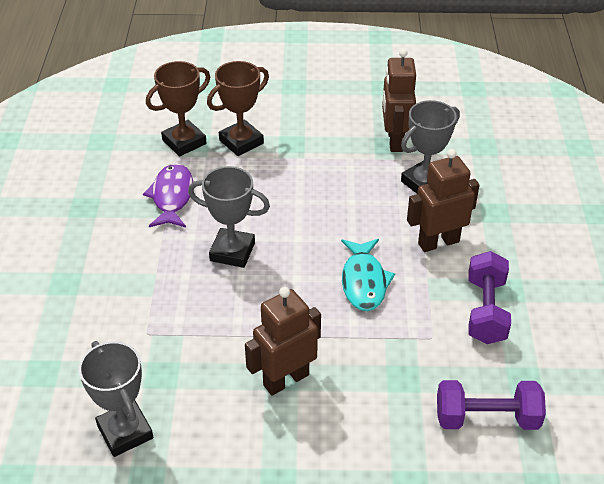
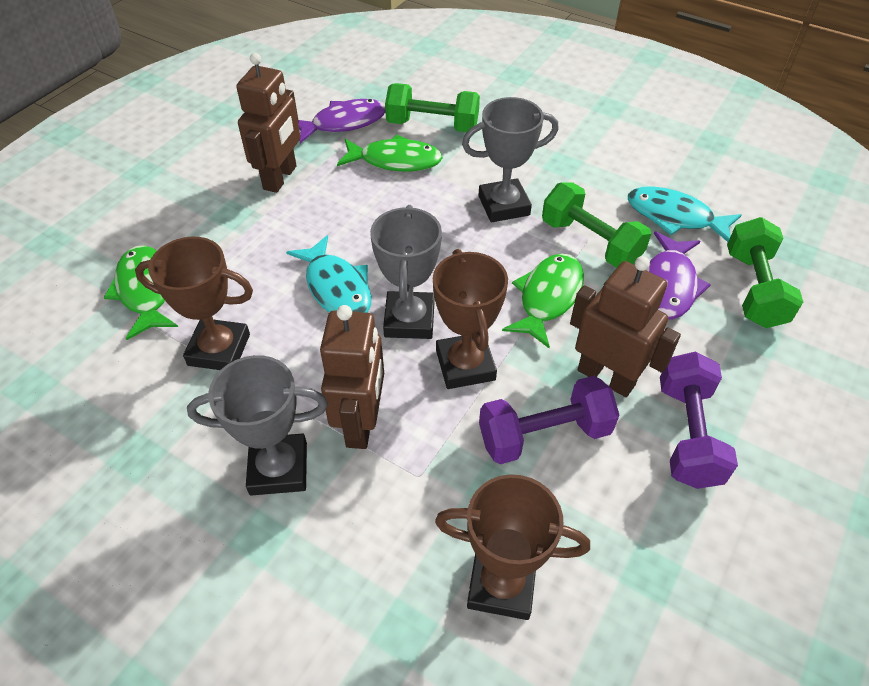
brown trophy: [146,61,210,156] [207,61,269,156] = 2 -> [135,237,253,370] [433,249,508,389] [435,474,590,620] = 3
green dumbbell: none = 0 -> [385,83,480,132] [542,183,651,268] [727,217,803,328] = 3
green fish: none = 0 -> [104,245,178,340] [337,134,443,172] [502,253,584,348] = 3
purple fish: [143,163,193,227] = 1 -> [298,99,385,143] [646,231,711,320] = 2
turquoise fish: [341,239,395,311] = 1 -> [286,235,371,313] [628,186,742,242] = 2

